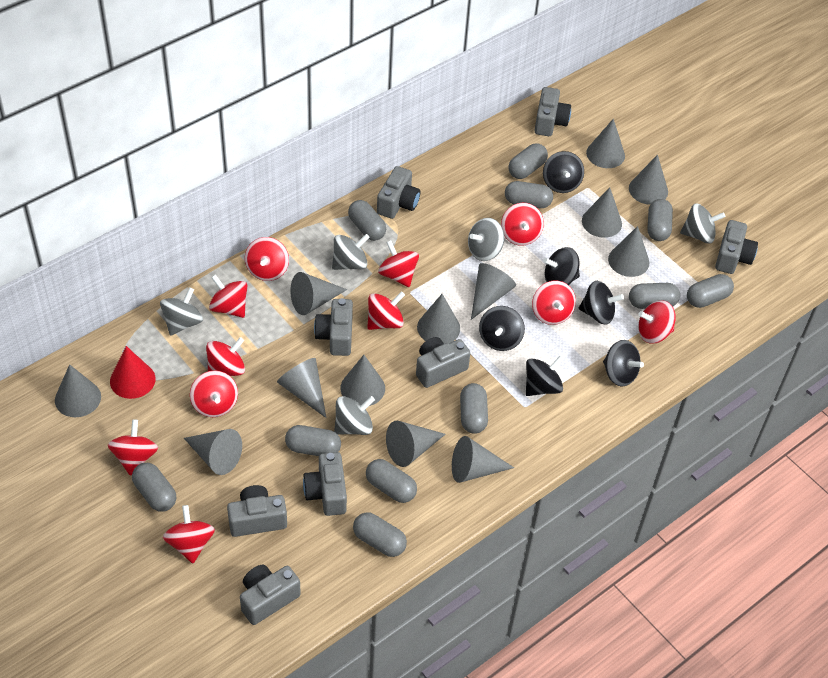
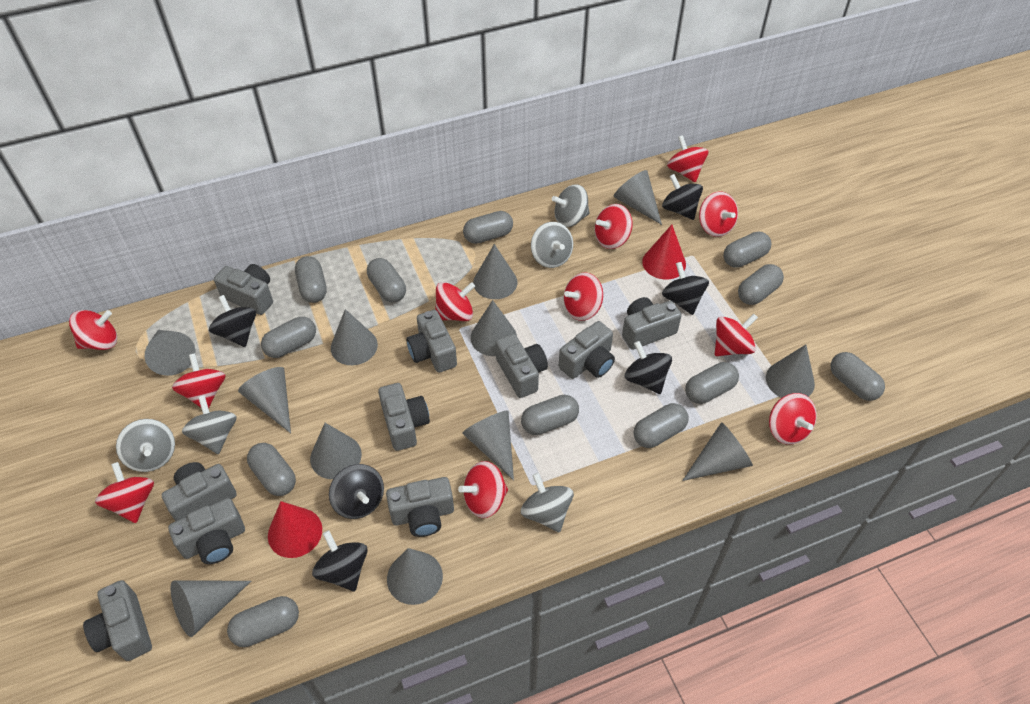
grey camera: [227,485,287,537] [240,565,301,625] [303,452,347,516] [314,298,353,356] [377,166,420,219] [416,337,470,388] [535,87,571,136] [715,220,758,274] = 8 -> [83,580,152,661] [162,462,237,521] [168,498,245,564] [214,264,273,315] [378,383,430,451] [386,477,454,537] [406,310,457,372] [495,334,548,398] [559,321,615,379] [622,297,682,350] = 10
grey capsule: [132,463,176,512] [285,425,341,456] [348,200,386,241] [353,512,407,557] [366,459,417,503] [460,383,488,434] [505,181,553,208] [508,143,548,179] [629,283,680,309] [647,199,673,241] [687,274,734,308] = 11 -> [227,596,299,647] [247,443,296,496] [261,317,316,358] [295,256,327,303] [367,258,406,302] [463,211,513,244] [521,395,579,435] [634,403,689,448] [685,362,739,404] [723,232,771,268] [738,264,784,305] [831,352,885,401] = 12
grey cone: [55,364,101,417] [184,429,242,475] [277,358,326,418] [290,272,347,315] [341,355,385,406] [386,421,446,467] [417,294,460,344] [452,436,514,483] [471,263,516,320] [582,187,622,238] [586,119,625,168] [608,226,649,277] [629,155,668,205] = 13 -> [145,330,196,376] [170,581,251,637] [238,367,291,434] [310,423,362,479] [331,309,378,365] [387,548,443,605] [462,410,514,481] [471,300,517,356] [473,244,517,299] [614,170,662,225] [682,422,753,481] [766,345,815,398] = 12
red cone: [110,346,156,399] = 1 -> [268,501,322,558] [642,225,686,280] = 2

